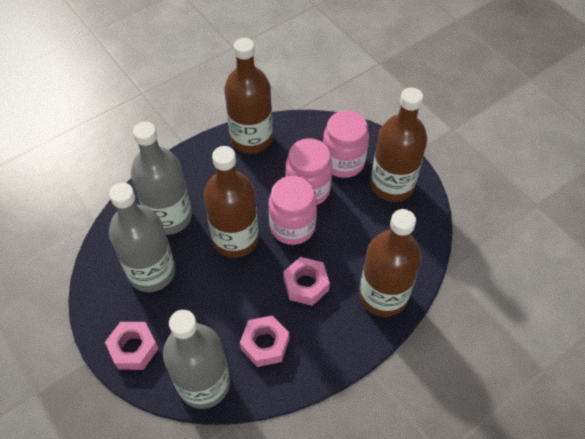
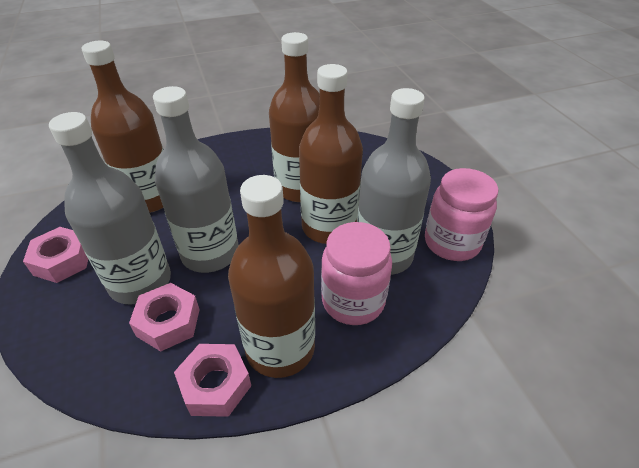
pink jar: [268,176,317,245] [285,138,332,205] [323,110,369,178] = 3 -> [321,222,392,325] [425,168,498,261] = 2

